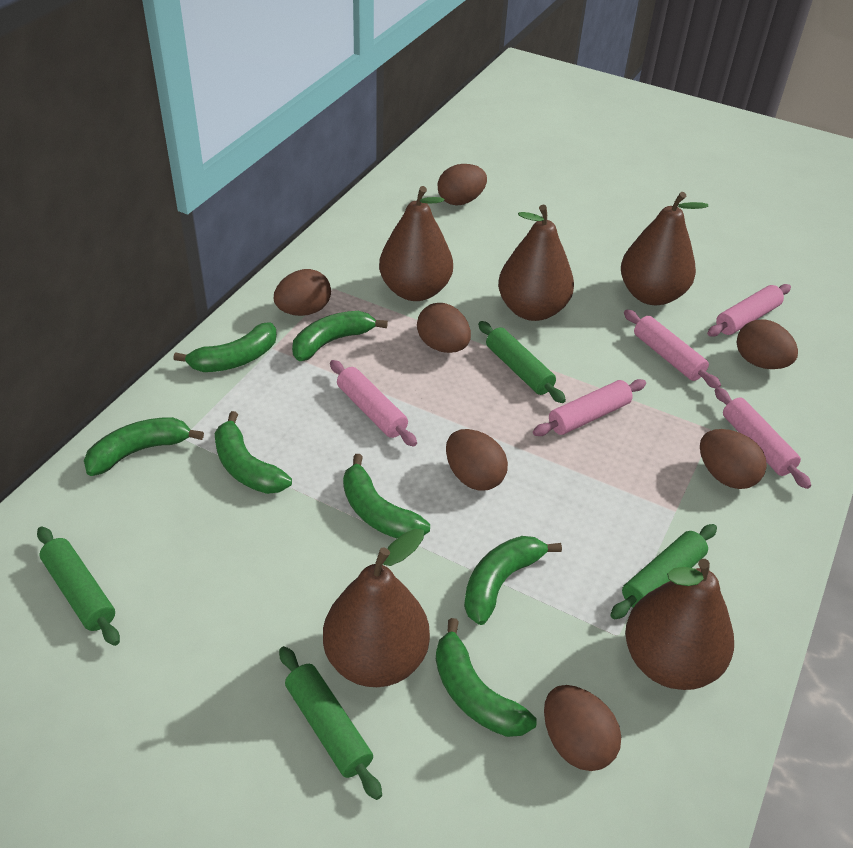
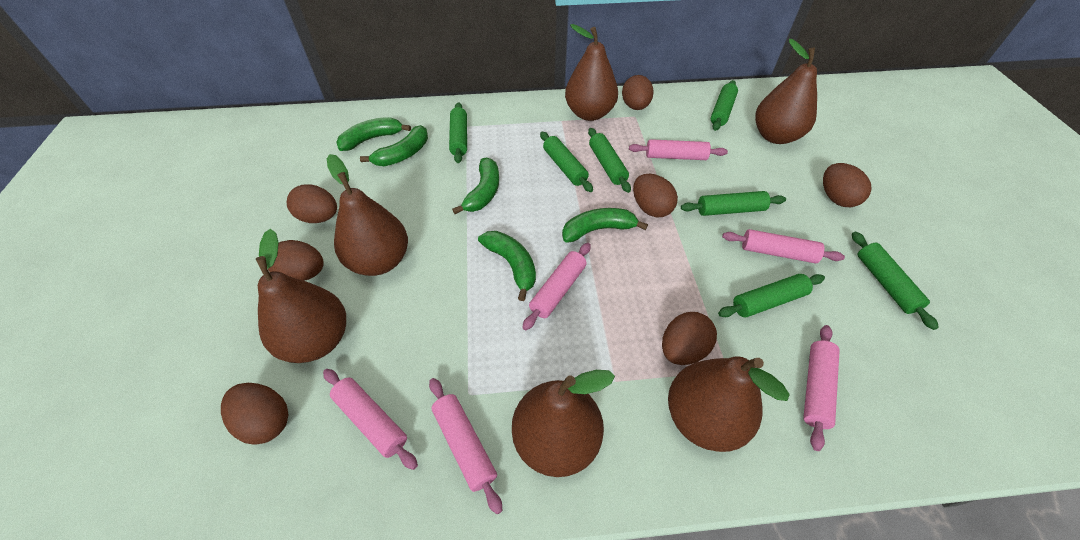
brown pear: [323,528,430,687] [379,186,453,301] [498,204,574,321] [621,192,708,305] [625,559,734,690] = 5 -> [256,229,346,363] [327,154,408,276] [512,370,615,477] [565,24,618,121] [668,356,790,452] [755,39,817,144] = 6
green banana: [84,417,204,476] [174,322,277,372] [215,411,292,494] [292,311,388,361] [343,454,430,538] [436,618,537,737] [464,536,562,625] = 7 -> [336,117,411,151] [360,125,428,166] [452,157,499,214] [478,231,536,301] [562,208,648,243] = 5
green rolling pin: [37,526,120,646] [279,646,382,800] [478,321,566,403] [610,524,717,619] = 4 -> [449,102,467,163] [540,132,593,192] [588,128,631,193] [681,191,786,216] [711,80,738,131] [718,274,825,318] [852,231,939,330] = 7
pink rolling pin: [330,360,417,447] [533,379,646,436] [624,310,721,388] [707,284,791,337] [715,387,811,489] = 5 -> [323,369,418,470] [429,378,502,514] [522,243,591,330] [629,139,728,160] [722,229,845,263] [803,325,840,451] = 6

